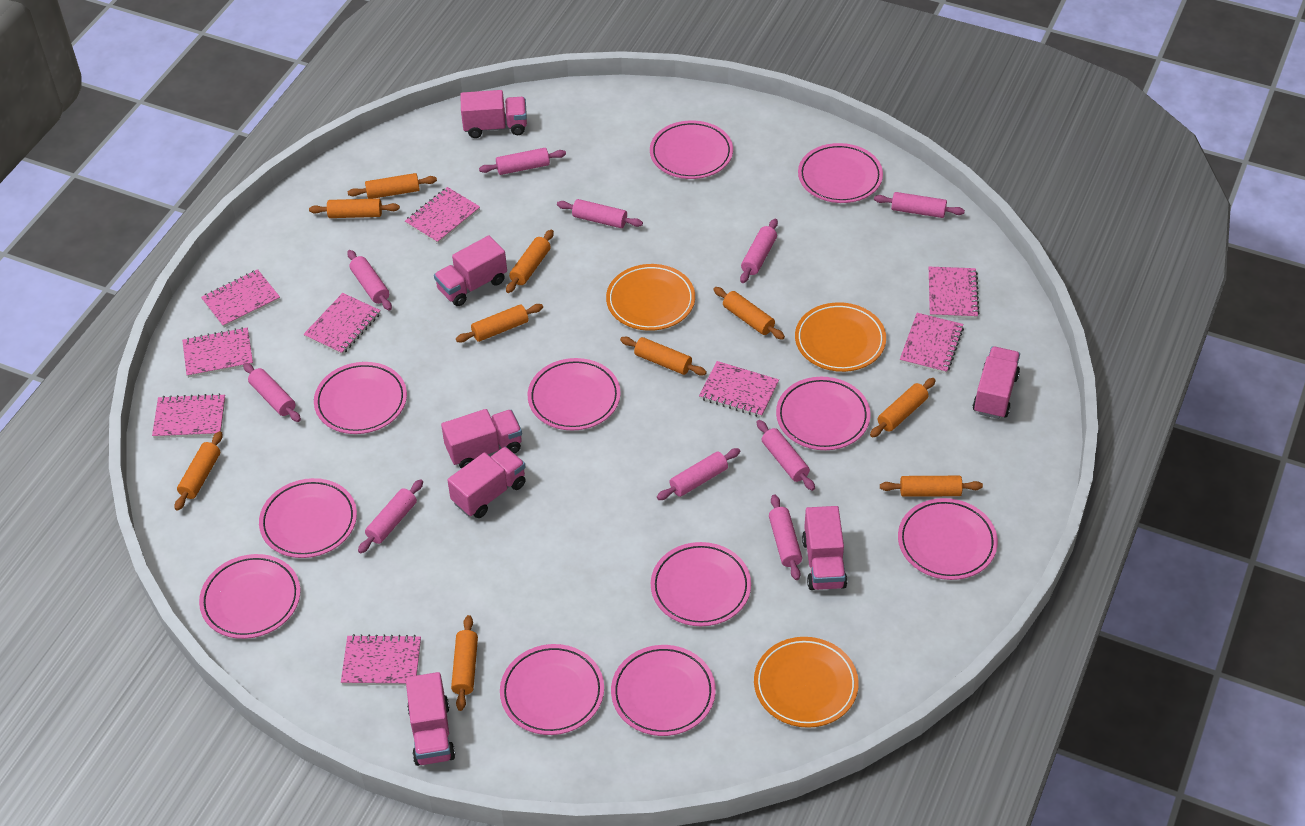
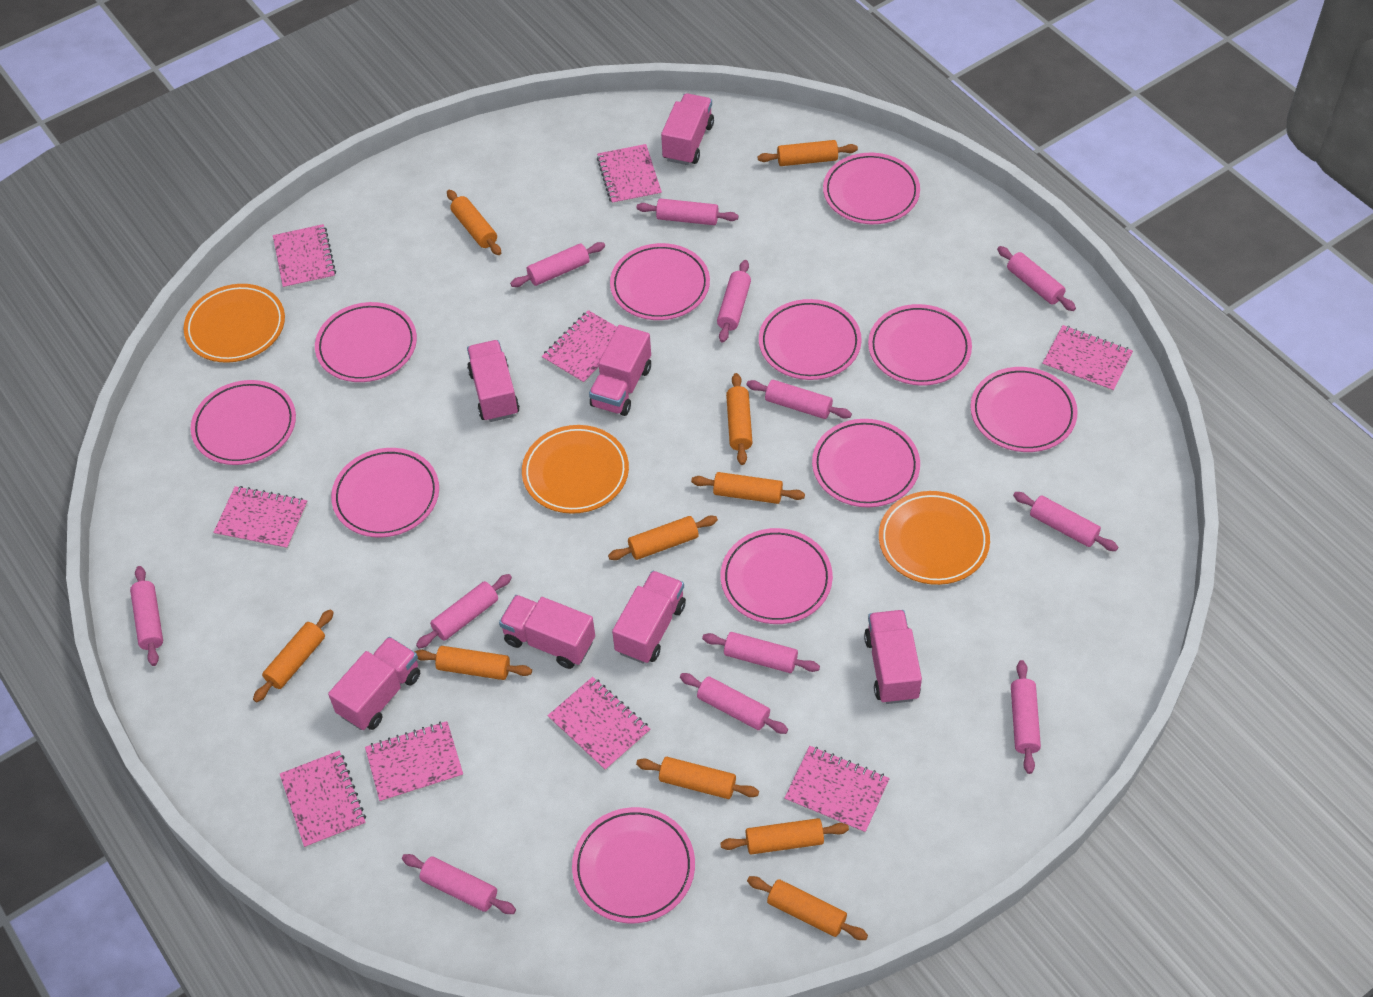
pink rolling pin: [243,363,301,422] [347,250,392,311] [358,479,423,553] [479,148,566,175] [557,199,643,228] [657,448,740,500] [740,219,778,283] [757,420,815,491] [769,494,802,580] [874,192,965,218] = 10 -> [130,566,163,666] [402,854,516,914] [416,574,512,648] [510,242,605,287] [637,198,738,225] [680,673,788,734] [702,632,820,673] [717,260,751,343] [746,380,852,419] [997,246,1076,311] [1011,660,1041,774] [1013,492,1118,551] = 12

